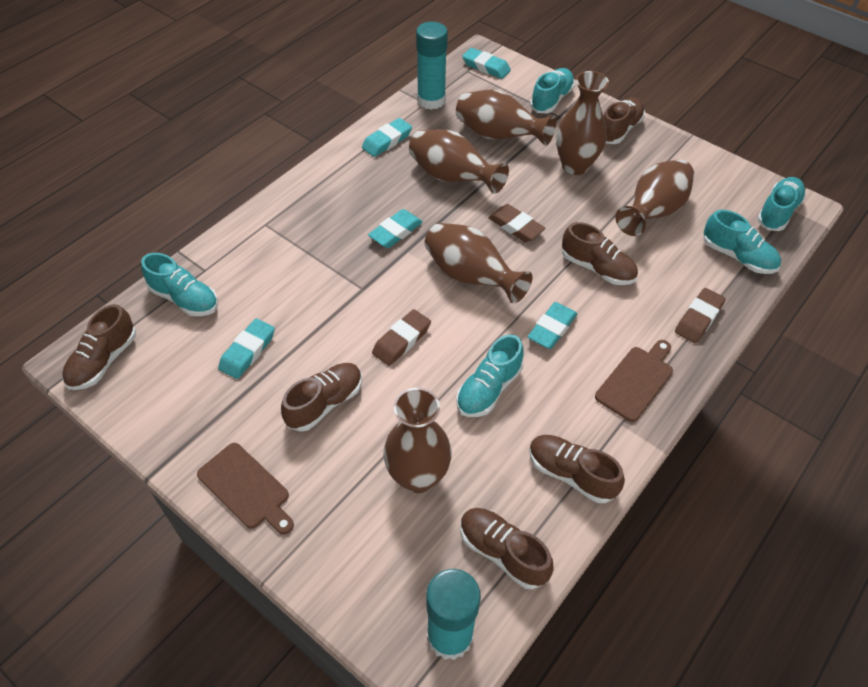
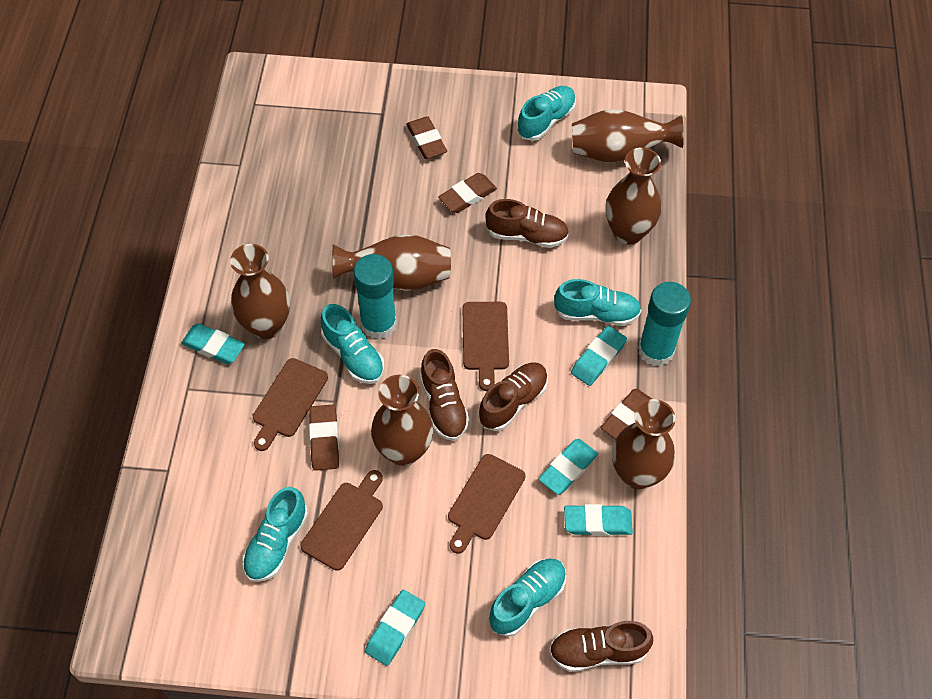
brown cutting board: [197,443,294,534] [595,340,673,422] = 2 -> [253,358,328,451] [300,470,383,571] [448,454,525,554] [463,302,509,391] = 4
brown eraser: [372,309,431,366] [488,204,546,242] [675,288,726,343] = 3 -> [309,405,339,471] [406,116,447,159] [438,173,497,213] [601,389,652,439] = 4
brown shoe: [62,304,136,390] [281,363,362,432] [461,508,554,589] [529,435,625,503] [562,222,638,285] [603,98,645,144] = 6 -> [420,349,470,441] [478,362,548,431] [485,199,569,248] [549,621,653,672] = 4

